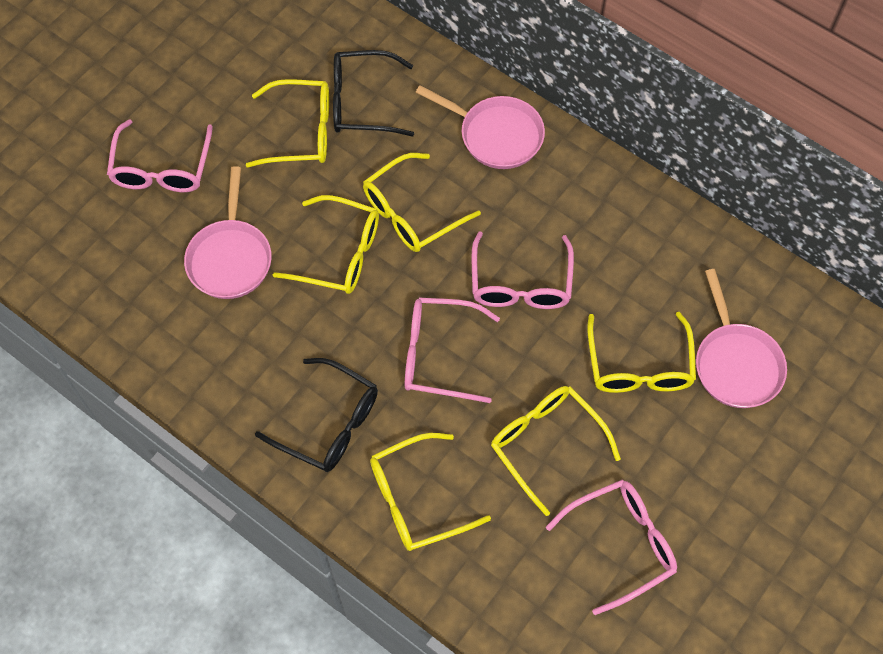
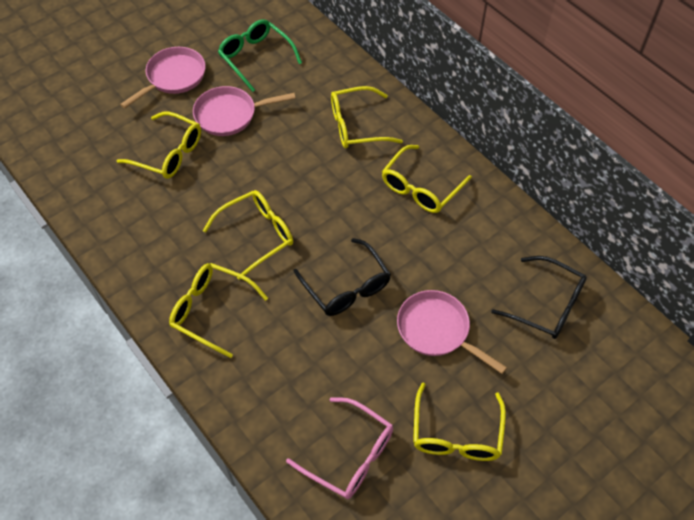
green glasses: none = 0 -> [218,19,302,92] = 1
pink glasses: [107,119,213,192] [405,298,500,403] [472,231,574,309] [546,480,677,615] = 4 -> [286,397,393,499] = 1

